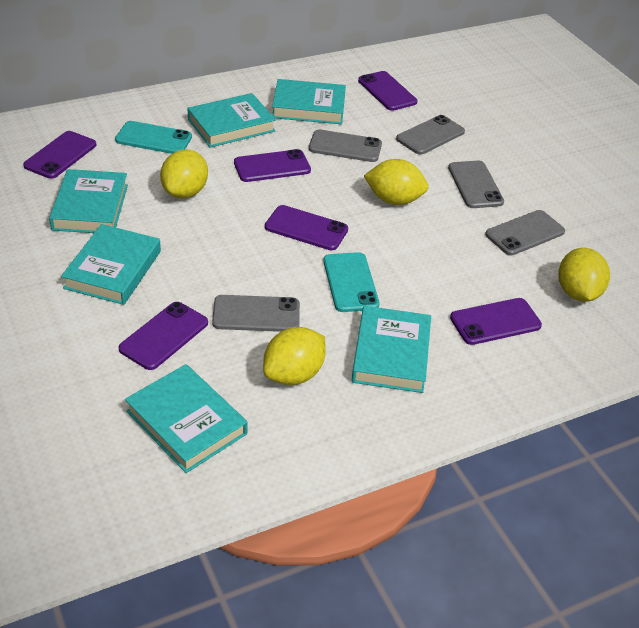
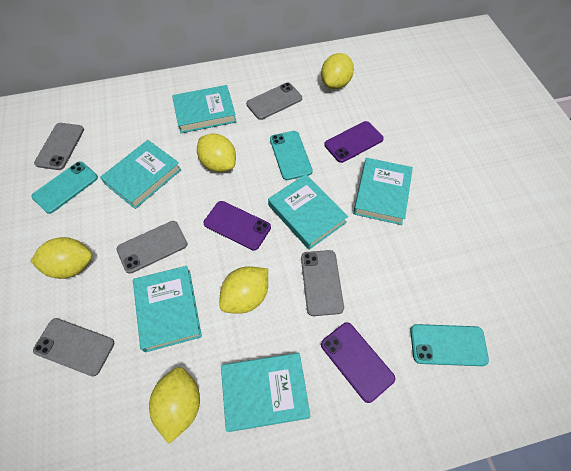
purple phone: [23,131,96,179] [119,302,208,370] [234,149,311,182] [265,205,348,250] [358,71,417,111] [450,298,542,345] = 6 -> [204,201,271,251] [321,322,395,403] [324,121,384,163] = 3
turquoise phone: [115,121,192,154] [323,252,379,312] = 2 -> [31,161,98,214] [270,131,313,180] [410,324,489,366] = 3
yellow lemon: [160,149,208,198] [263,327,326,385] [364,159,428,205] [558,248,610,302] = 4 -> [30,237,92,279] [149,367,200,444] [197,133,236,172] [219,266,268,314] [321,53,354,89] = 5

